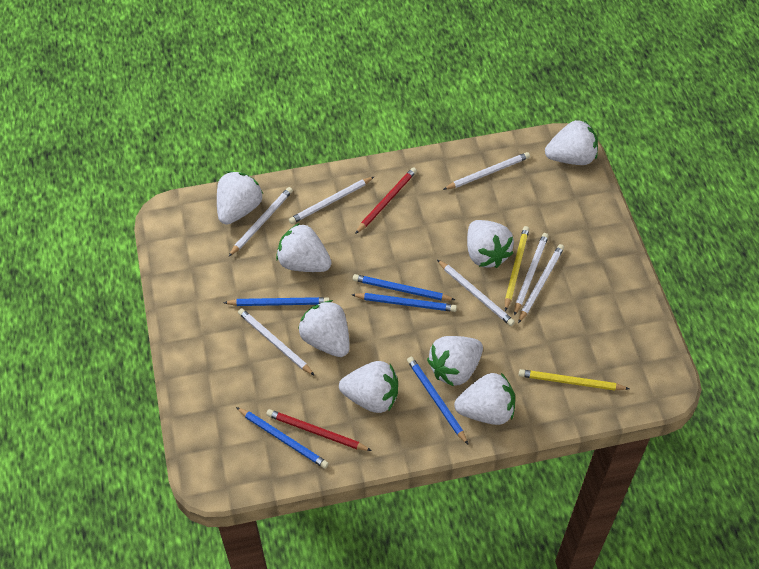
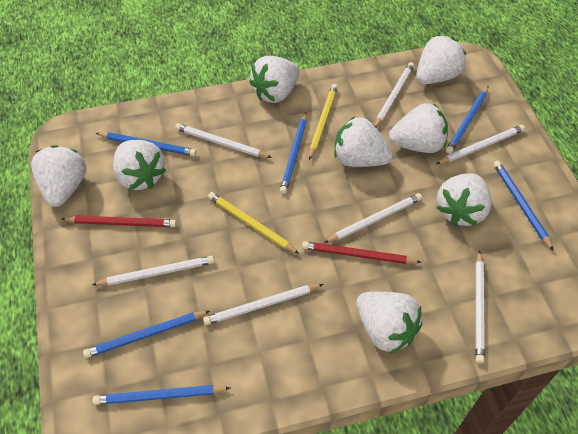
blue pencil: [223,297,330,306] [236,407,329,469] [351,293,457,312] [353,274,455,301] [407,357,468,444] = 5 -> [83,311,210,358] [93,385,230,405] [96,132,197,156] [280,112,307,194] [446,87,488,154] [493,161,554,251] = 6

